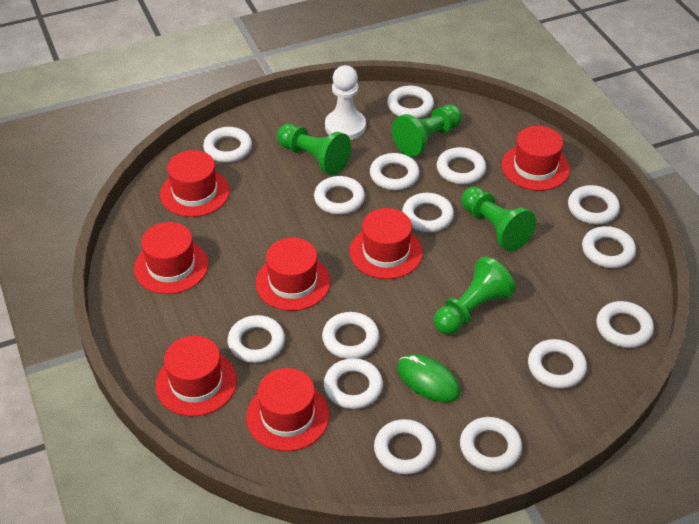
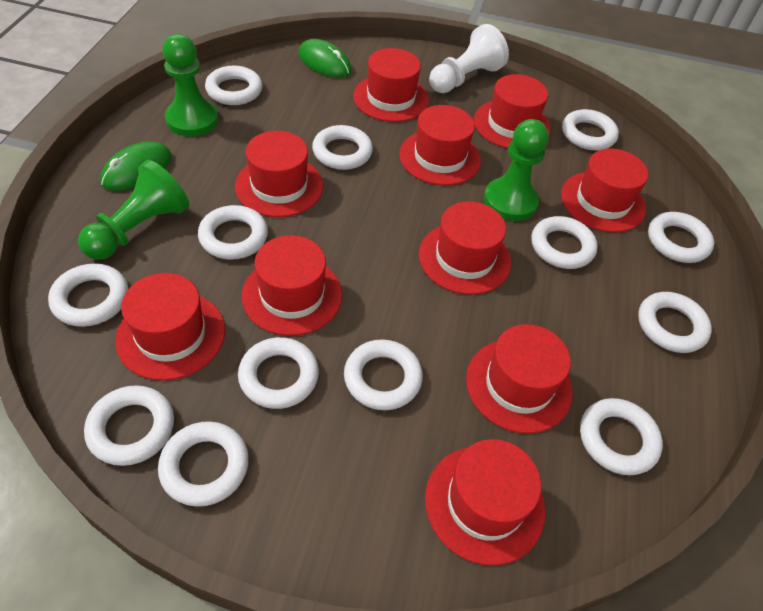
green mouse: [397,354,461,402] = 1 -> [100,141,172,191] [298,39,352,78] = 2
green pawn: [277,124,351,175] [392,104,462,157] [434,256,516,335] [461,186,536,252] = 4 -> [78,160,189,260] [162,34,218,137] [484,119,549,221] = 3
red hat: [134,222,208,294] [155,336,237,416] [160,150,230,217] [246,368,329,451] [255,238,331,311] [350,208,423,279] [501,126,570,191] = 7 -> [115,273,225,381] [235,131,323,217] [242,235,342,336] [353,48,429,122] [399,105,481,185] [419,201,511,295] [425,439,545,566] [466,324,573,434] [474,74,551,148] [561,149,648,232] = 10
white ring: [203,127,252,163] [228,315,285,363] [314,176,365,215] [322,312,379,359] [324,358,383,409] [370,153,419,190] [374,419,436,475] [387,85,434,119] [402,193,454,232] [436,147,486,184] [460,417,522,472] [528,339,587,389] [568,185,620,225] [582,226,636,268] [596,301,654,348] = 15 -> [48,263,128,327] [84,385,174,466] [158,421,249,507] [198,205,268,260] [205,66,262,105] [238,337,319,409] [312,125,373,170] [344,339,423,410] [531,216,598,269] [562,109,619,150] [580,398,663,475] [638,292,712,353] [648,212,714,263] = 13

